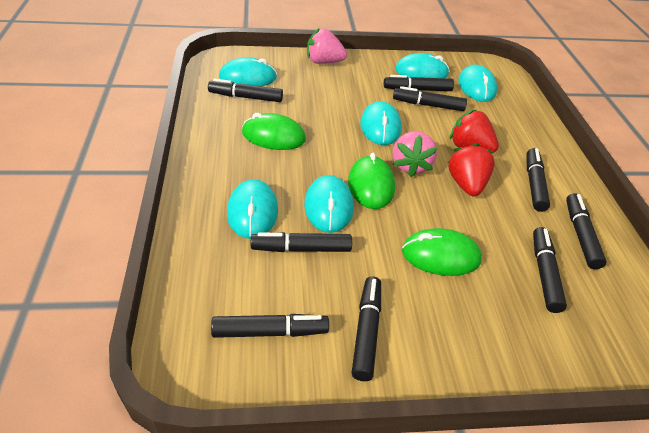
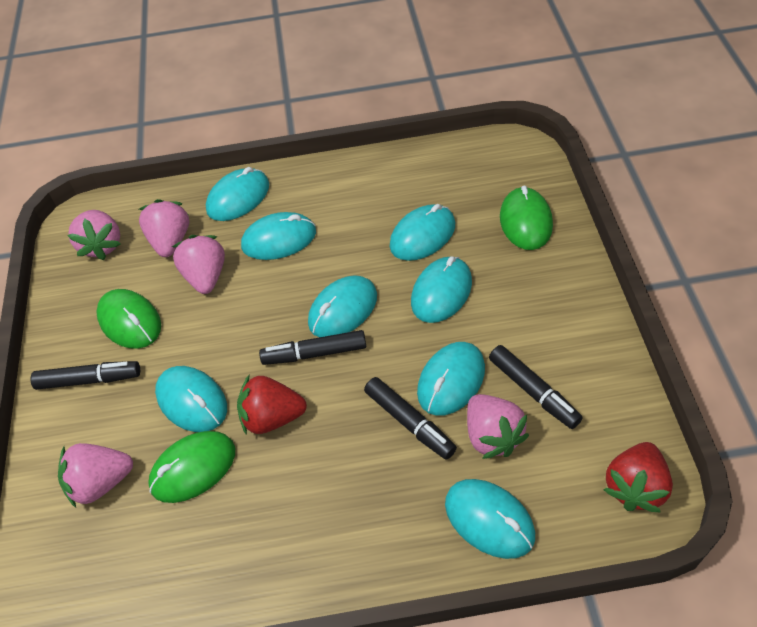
black marker: [208,79,283,102] [211,314,329,338] [251,232,352,252] [352,276,381,381] [384,75,454,91] [393,86,467,111] [527,148,550,212] [533,227,567,313] [566,193,607,269] = 9 -> [30,361,140,390] [259,330,366,365] [364,377,457,460] [489,345,583,429] = 4
pink strawberry: [307,28,347,64] [393,131,438,177] = 2 -> [58,443,133,508] [67,210,120,260] [139,199,189,257] [172,235,225,294] [467,394,529,459] = 5
turquoise mouse: [219,57,277,86] [227,179,278,239] [304,175,354,233] [360,101,402,145] [395,53,450,78] [458,64,497,102] = 6 -> [155,366,227,432] [206,167,269,221] [241,212,316,260] [308,275,377,337] [389,204,455,261] [411,256,472,323] [417,342,485,416] [445,479,535,559] = 8

